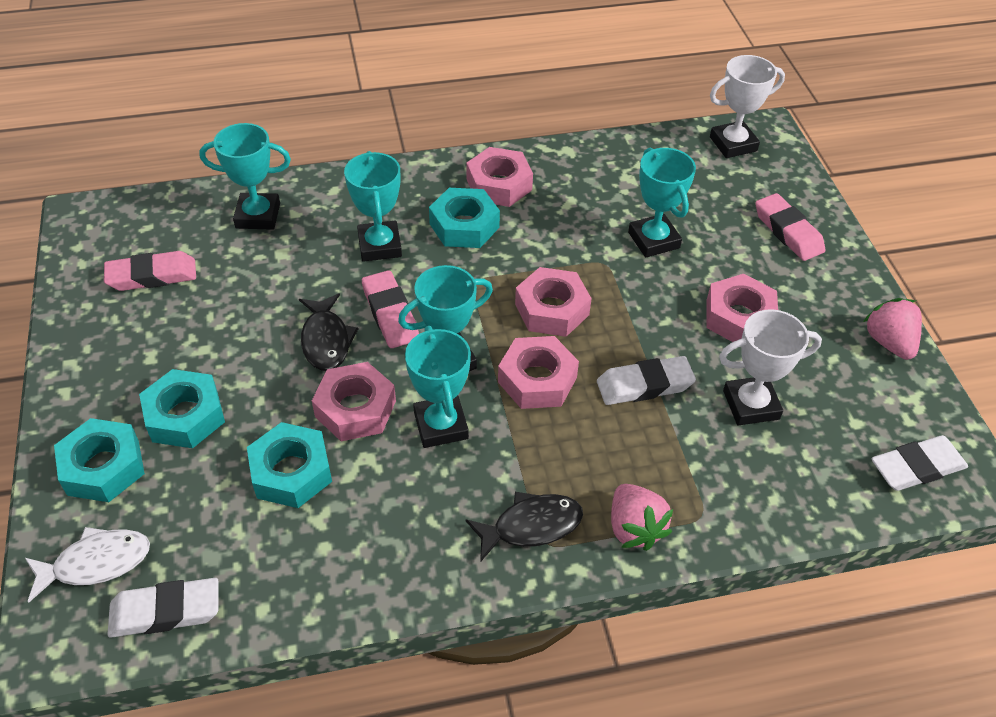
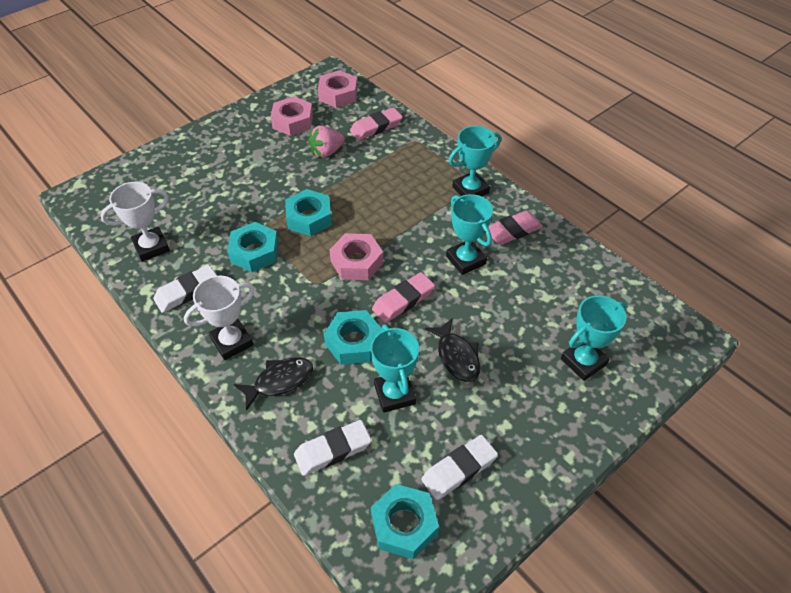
pink nut: [312,362,396,441] [466,147,533,207] [498,336,579,409] [515,267,592,337] [706,274,778,342] = 5 -> [271,96,313,136] [318,70,357,108] [330,233,383,280] = 3
pink strawberry: [611,484,673,551] [863,298,922,360] = 2 -> [308,125,345,158] = 1
turquoise trophy: [199,123,291,230] [344,151,402,262] [398,265,493,371] [405,326,471,448] [628,148,696,258] = 5 -> [370,324,419,413] [446,194,493,275] [449,126,501,196] [561,295,627,381] = 4
white fish: [24,527,150,603] = 1 -> none = 0

